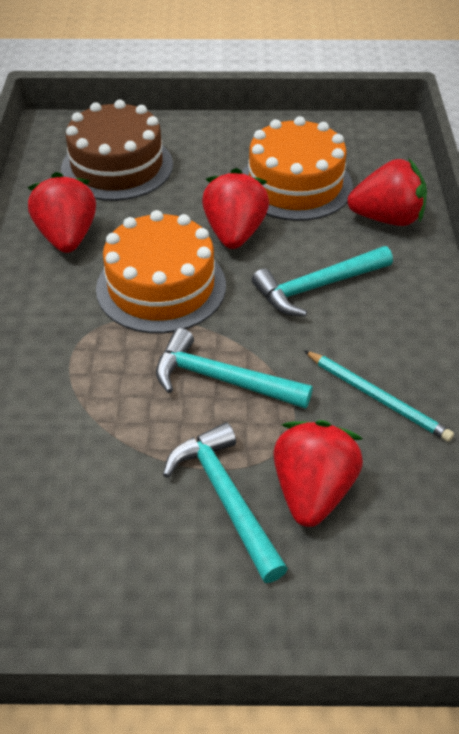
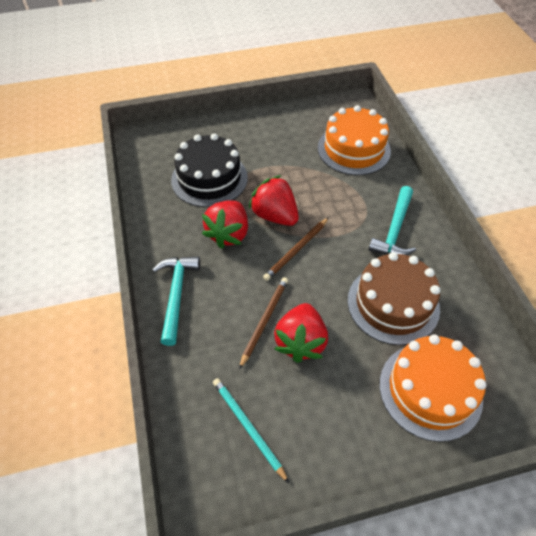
black cake: none = 0 -> [171,133,248,207] = 1
brown pencil: none = 0 -> [239,277,288,369] [263,218,329,281] = 2
red strawberry: [27,172,96,253] [202,168,269,249] [273,420,363,527] [347,158,427,226] = 4 -> [202,200,248,249] [249,175,299,226] [274,303,328,363] = 3
turquoise hammer: [156,328,313,409] [163,422,288,583] [252,246,393,317] = 3 -> [152,256,200,346] [368,186,416,255] = 2

